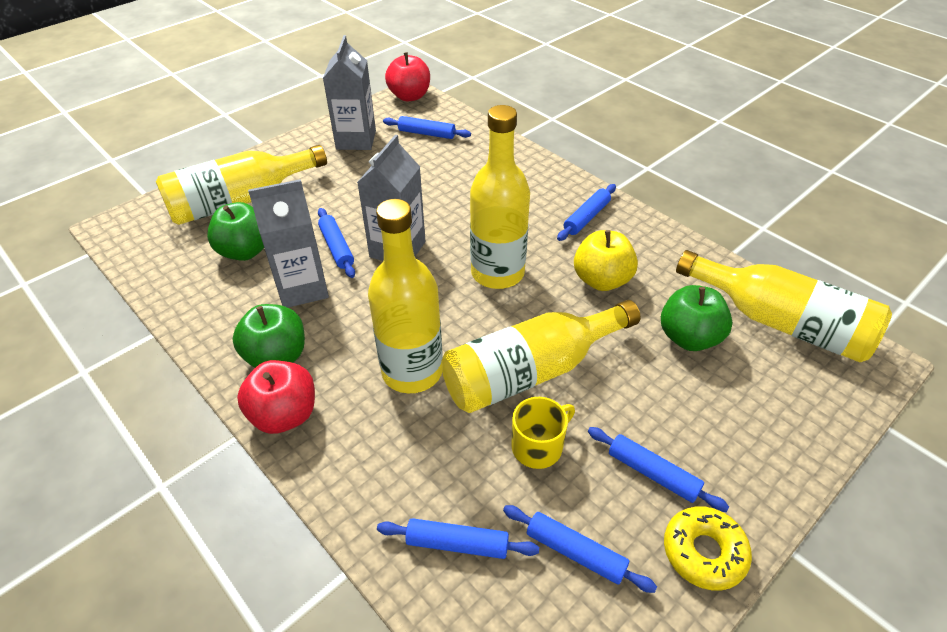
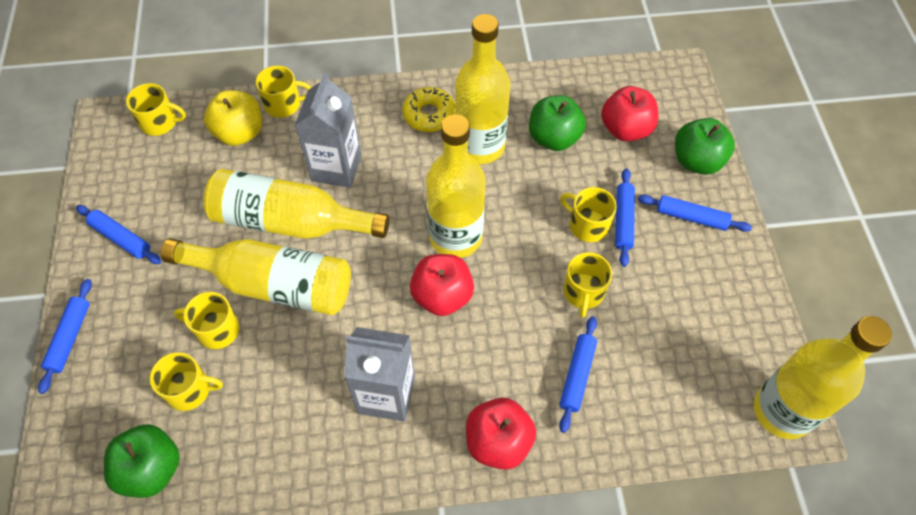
blue rolling pin: [318,208,355,278] [377,518,539,559] [383,116,471,139] [503,505,657,593] [557,184,616,241] [588,427,729,512] = 6 -> [38,279,92,394] [76,205,161,264] [559,316,597,433] [615,169,635,267] [638,195,752,232] = 5
grey carton: [248,179,329,308] [323,35,376,150] [357,135,425,261] = 3 -> [295,72,362,188] [344,327,415,422] = 2
red apple: [237,360,315,434] [385,52,430,101] = 2 -> [410,254,474,316] [466,398,536,470] [601,86,658,142] = 3
yellow mug: [511,397,575,469] = 1 -> [126,83,186,136] [150,352,223,411] [174,292,240,349] [256,66,311,118] [560,187,617,242] [563,252,612,318] = 6

